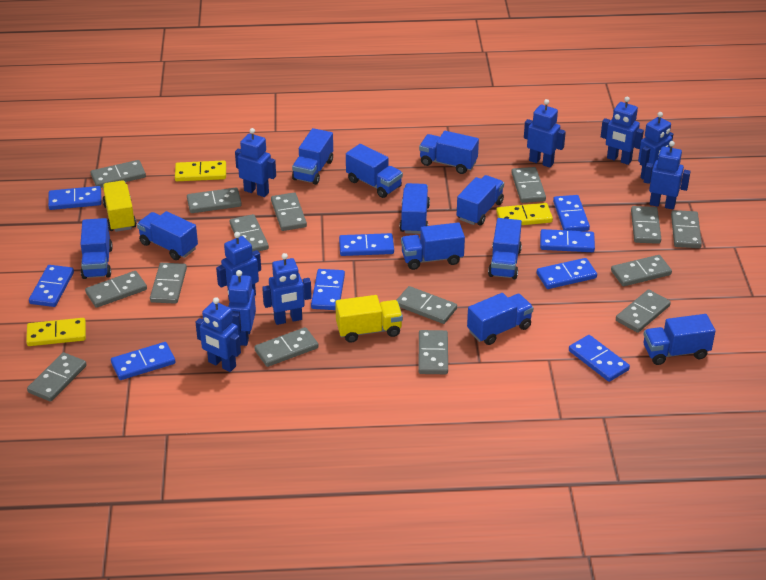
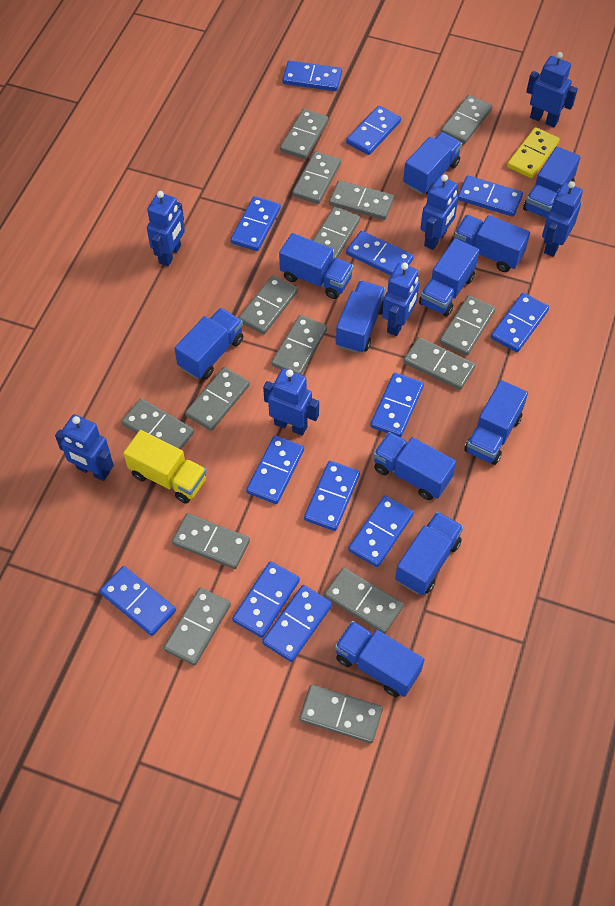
blue domino: [29,265,74,307] [48,186,102,210] [111,342,176,380] [311,269,345,310] [339,233,394,256] [537,258,597,289] [540,229,595,252] [553,195,590,231] [569,335,630,382] = 9 -> [99,566,176,636] [230,196,281,251] [232,561,300,638] [246,435,304,504] [262,585,332,662] [283,61,342,91] [304,461,360,531] [346,106,401,155] [346,231,414,276] [348,495,414,567] [370,373,424,438] [458,176,523,217] [491,293,549,352] = 13
blue robot: [196,297,241,372] [216,232,261,301] [228,270,256,346] [235,128,276,197] [262,253,312,325] [524,99,566,168] [601,96,644,165] [638,112,673,180] [644,141,691,210] = 9 -> [55,414,114,481] [147,191,185,266] [263,369,319,436] [382,262,420,336] [420,174,458,250] [526,52,578,127] [542,181,583,257] = 7
yellow domino: [26,318,86,346] [175,161,226,181] [496,203,553,225] = 3 -> [507,127,560,178] = 1
yellow truck: [102,180,137,232] [335,295,403,343] = 2 -> [123,430,206,504] = 1

